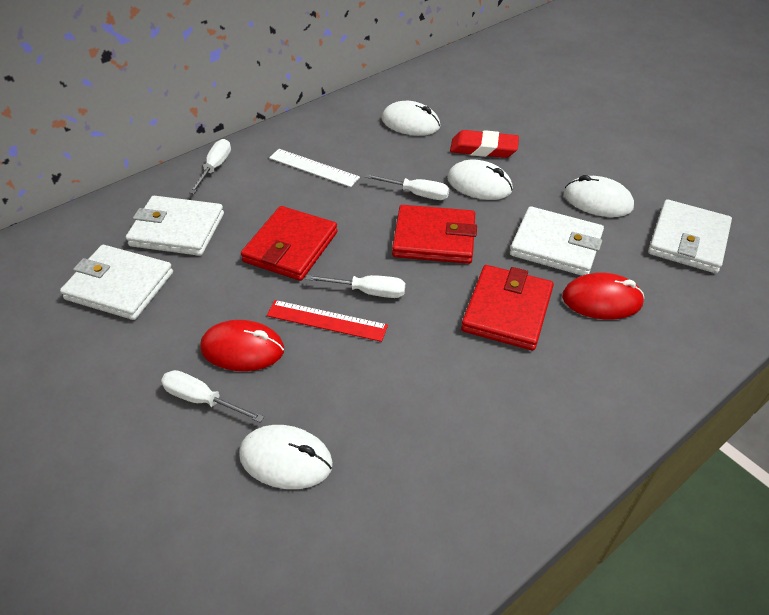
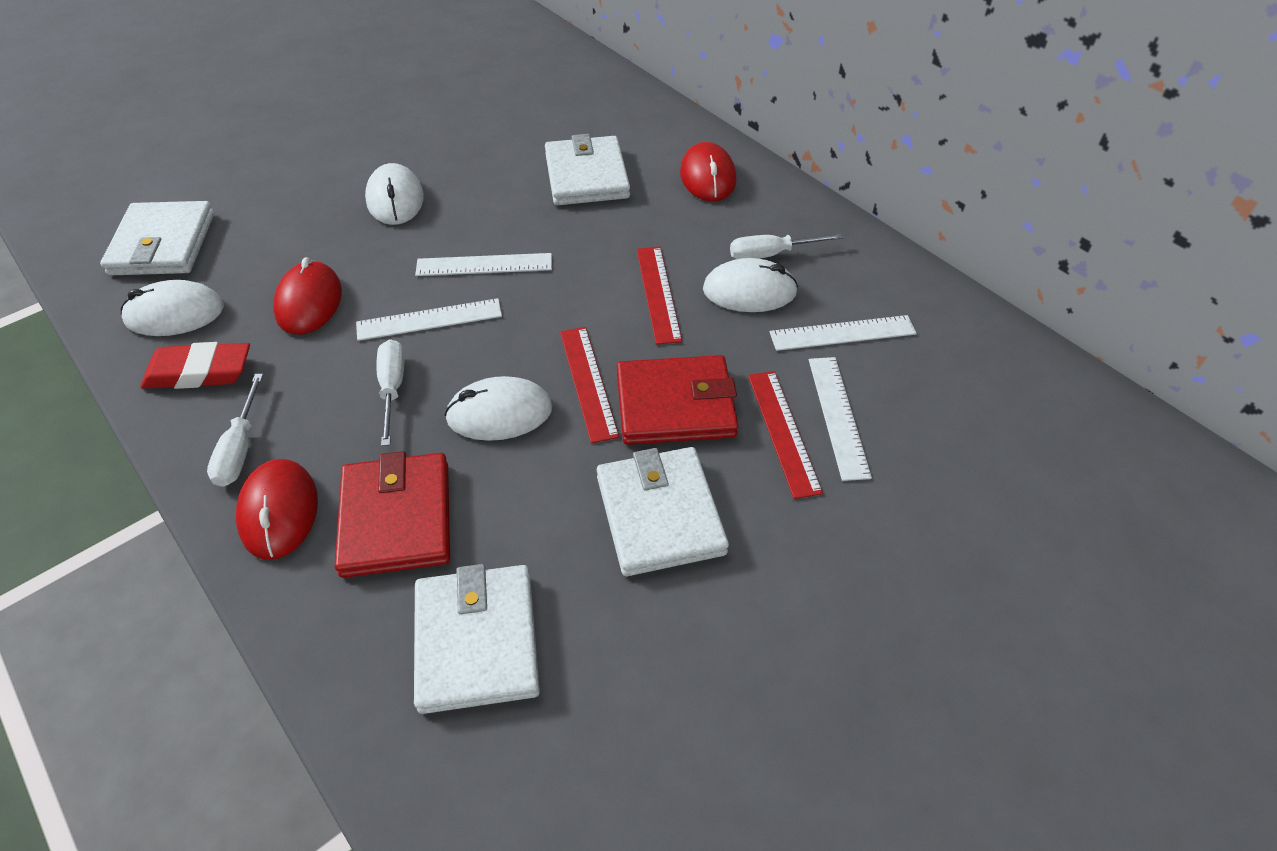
red mouse: [200,320,284,371] [562,273,644,320] = 2 -> [236,459,318,560] [273,257,342,335] [680,142,737,202] = 3
red ruler: [267,300,388,342] = 1 -> [560,327,619,443] [637,247,682,345] [748,371,823,499] = 3
red wallet: [241,206,338,281] [392,205,477,264] [461,265,554,351] = 3 -> [335,451,450,578] [617,355,738,445] = 2
white ruler: [269,149,360,187] = 1 -> [356,298,502,341] [415,253,552,276] [770,315,917,351] [809,357,872,481] = 4
white screwdriver: [161,370,264,423] [189,139,231,194] [305,275,405,298] [365,174,449,200] = 4 -> [207,374,263,487] [377,339,404,446] [730,233,843,259] = 3

